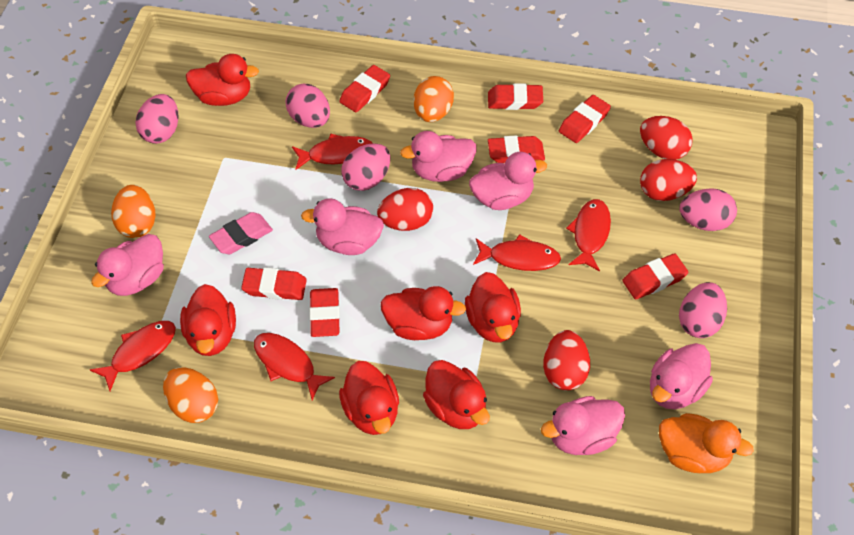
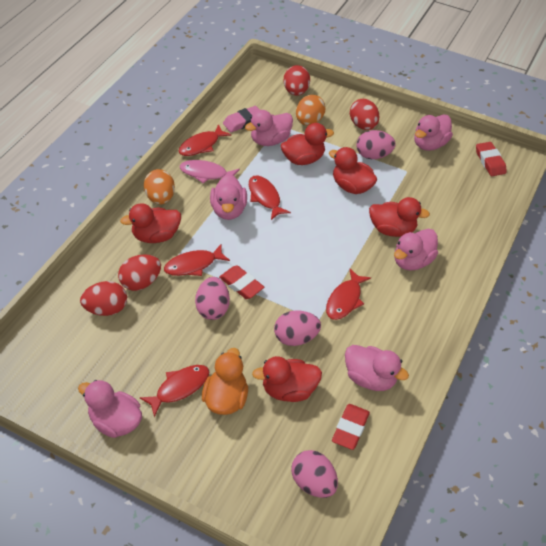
orange egg: [111,185,156,238] [163,367,218,423] [413,76,454,122] = 3 -> [144,169,175,204] [296,95,326,125] = 2
pink egg: [136,94,178,144] [285,84,330,128] [341,143,390,191] [679,188,737,231] [679,282,727,338] = 5 -> [195,277,230,320] [274,311,321,346] [291,450,338,498] [356,130,396,159] = 4
pink fish: none = 0 -> [180,160,240,184] = 1
red duck: [180,284,236,356] [186,54,259,106] [339,361,399,435] [381,286,466,340] [423,360,490,429] [465,272,521,342] = 6 -> [120,203,181,243] [252,356,322,402] [281,123,334,165] [329,147,377,194] [369,197,430,237] = 5
red eraser: [241,267,307,300] [309,288,340,337] [339,65,390,112] [488,83,543,110] [488,136,545,163] [559,95,611,143] [622,253,688,299] = 7 -> [219,265,264,299] [332,404,370,450] [476,142,507,176] = 3

